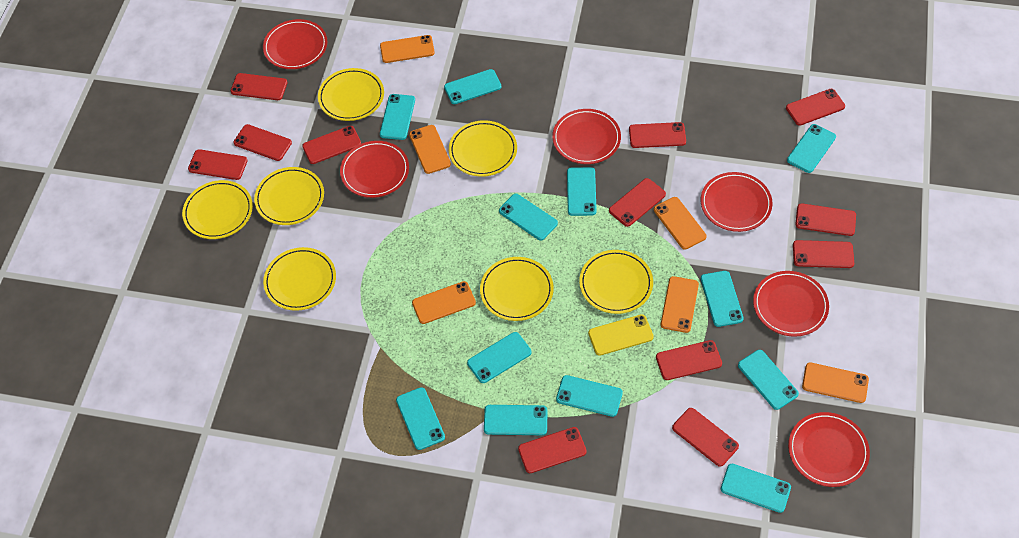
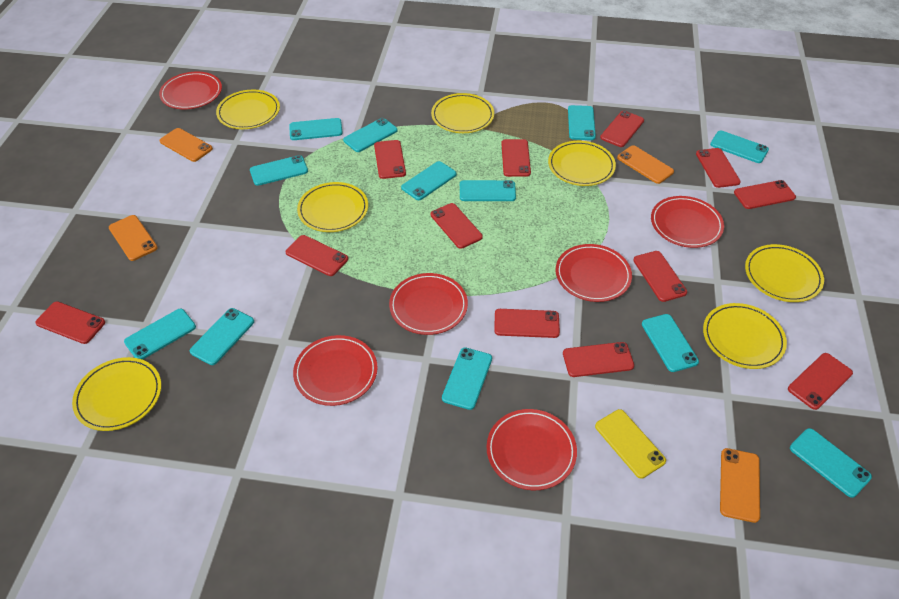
orange phone: [380,35,435,63] [409,125,451,174] [412,281,476,324] [654,197,707,250] [661,276,699,333] [802,362,869,403] = 6 -> [109,215,158,261] [159,128,213,162] [617,145,674,184] [720,448,760,523] = 4

